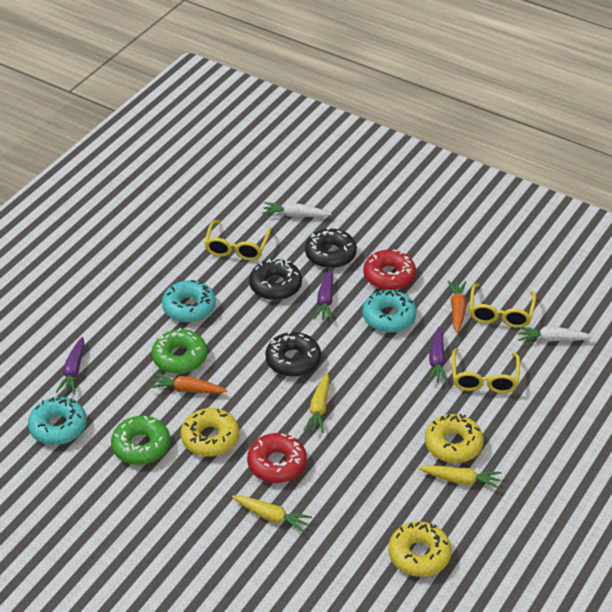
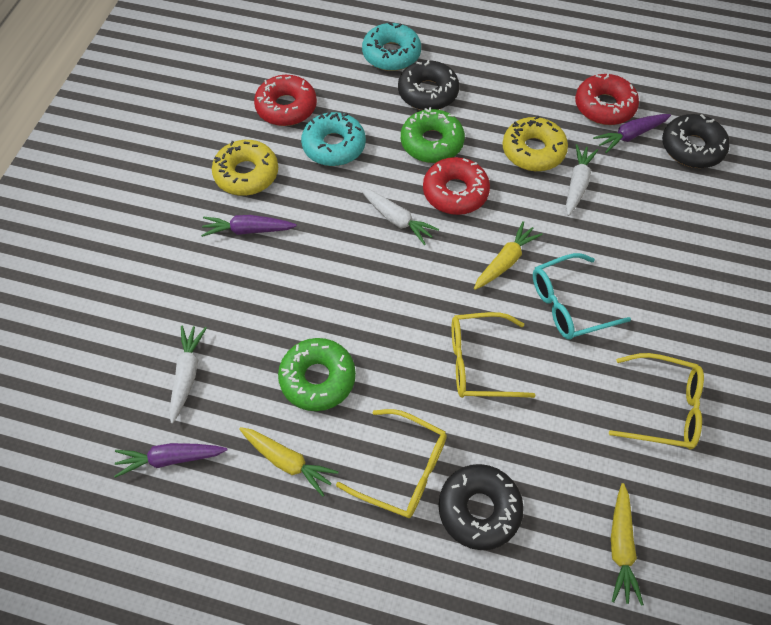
orange carrot: [149,373,227,394] [448,280,466,333] = 2 -> none = 0
red donut: [247,433,307,483] [364,249,416,290] = 2 -> [254,75,317,126] [423,157,490,215] [575,73,639,125] = 3
turquoise donut: [28,397,87,445] [162,280,216,322] [362,289,417,332] = 3 -> [301,112,366,166] [362,22,421,71] = 2
turquoise glasses: none = 0 -> [533,253,631,340] = 1
white carrot: [262,202,332,217] [517,326,593,342] = 2 -> [169,326,207,424] [360,188,439,245] [566,144,598,216] = 3
yellow donut: [181,408,239,457] [388,521,452,577] [425,414,484,463] = 3 -> [212,140,278,196] [502,116,568,171] = 2

